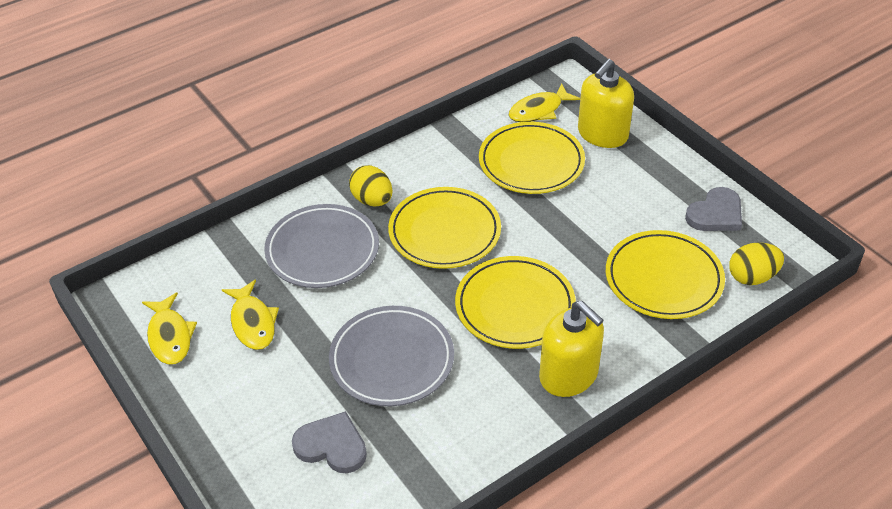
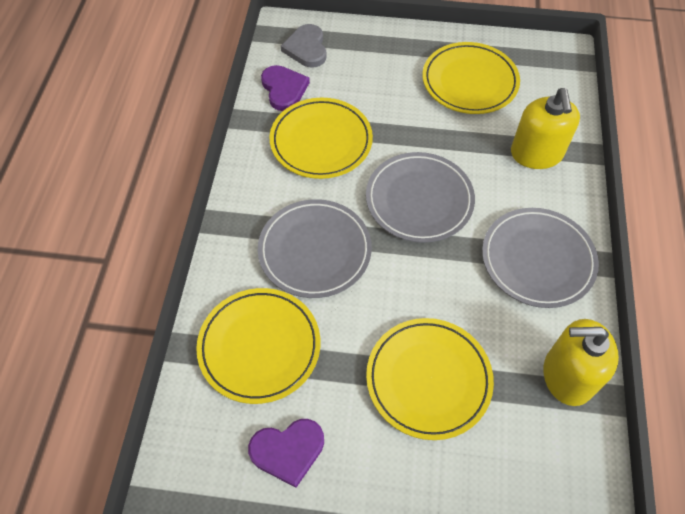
grey heart: [292,411,367,473] [685,187,742,231] = 2 -> [281,24,326,68] = 1
grey plate: [264,204,379,288] [329,306,454,406] = 2 -> [258,199,372,298] [366,152,475,243] [482,208,599,308] = 3
purple heart: none = 0 -> [248,419,324,488] [261,65,310,111] = 2
yellow egg: [349,165,393,207] [729,242,784,285] = 2 -> none = 0
yellow fish: [142,293,197,365] [222,280,279,350] [509,84,580,122] = 3 -> none = 0

